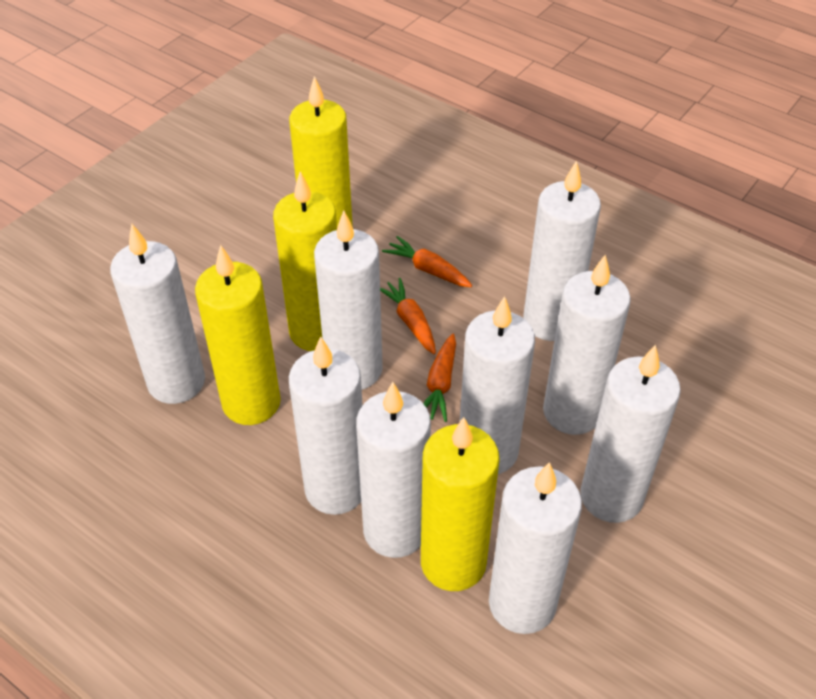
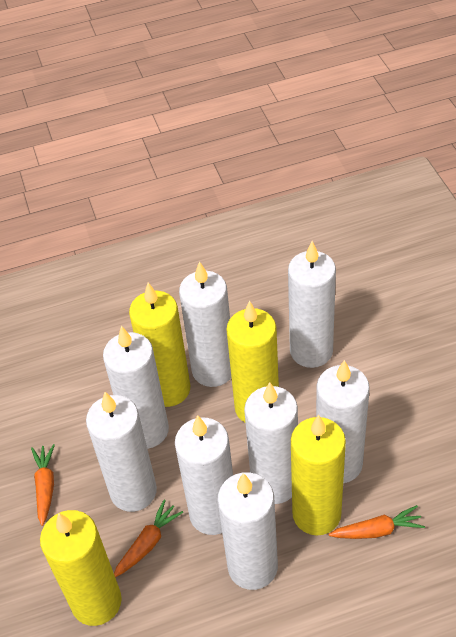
white candle: [110,224,205,404] [289,336,363,515] [314,211,383,390] [356,382,431,558] [460,296,535,474] [489,462,582,634] [523,160,601,341] [543,255,631,435] [580,345,681,523] = 9 -> [86,392,157,512] [103,326,169,449] [175,415,233,535] [179,261,231,387] [218,472,278,590] [244,382,298,504] [288,241,336,368] [316,360,370,483] = 8

